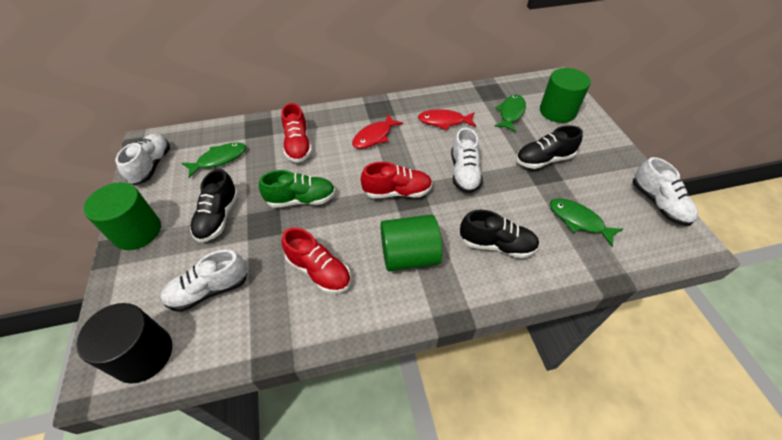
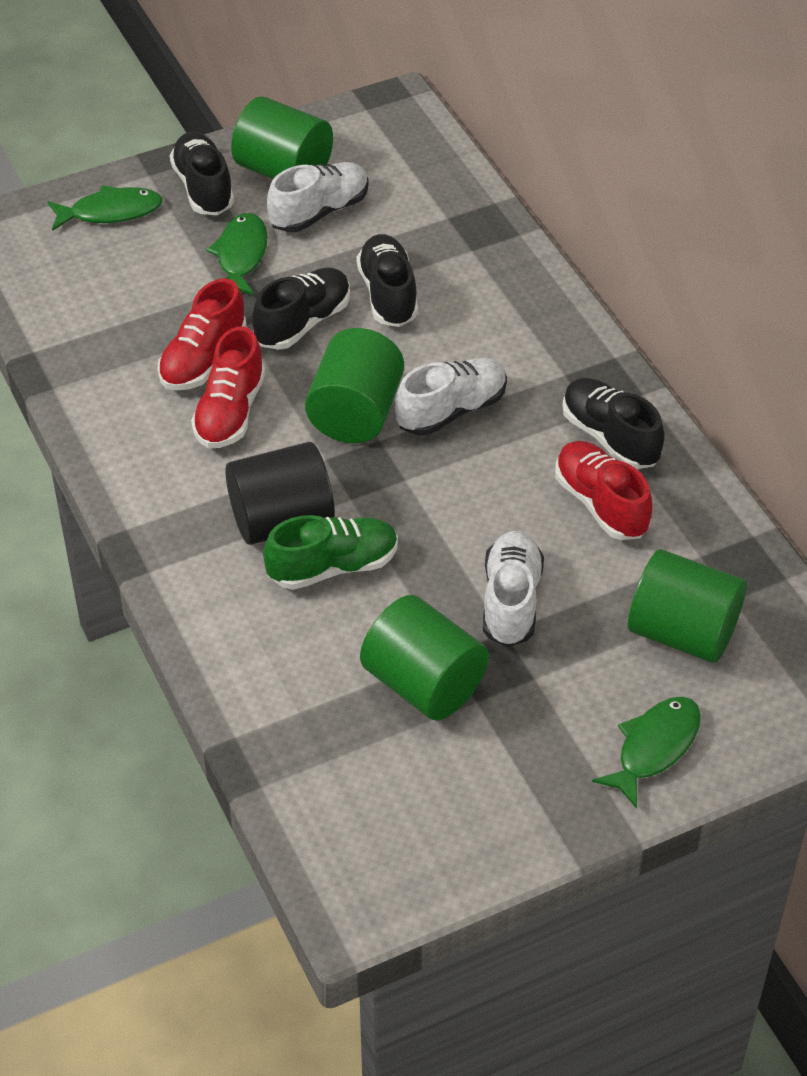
black shoe: [190,169,239,243] [460,210,539,258] [516,125,583,169] = 3 -> [170,132,234,215] [252,268,350,350] [357,234,418,327] [562,378,665,469] = 4
green cylinder: [84,182,161,250] [380,214,442,272] [540,68,591,123] = 3 -> [231,96,333,179] [305,328,404,443] [360,595,489,721] [628,549,747,663] = 4
red fish: [352,114,403,149] [418,109,476,130] = 2 -> none = 0
white shoe: [115,134,170,185] [160,250,248,312] [451,128,483,193] [633,157,698,226] = 4 -> [267,162,369,232] [395,358,507,435] [483,531,544,647] = 3

